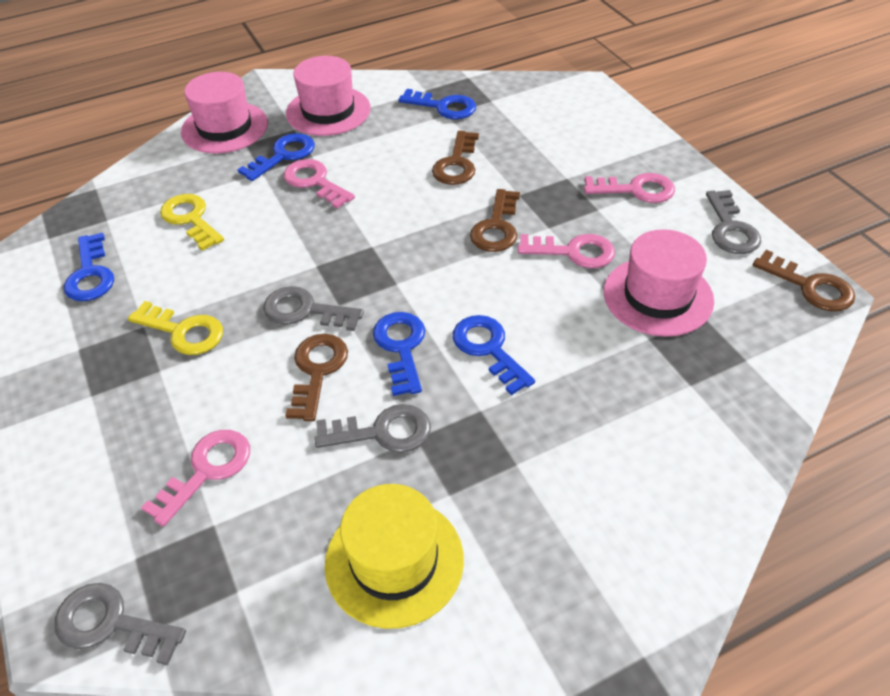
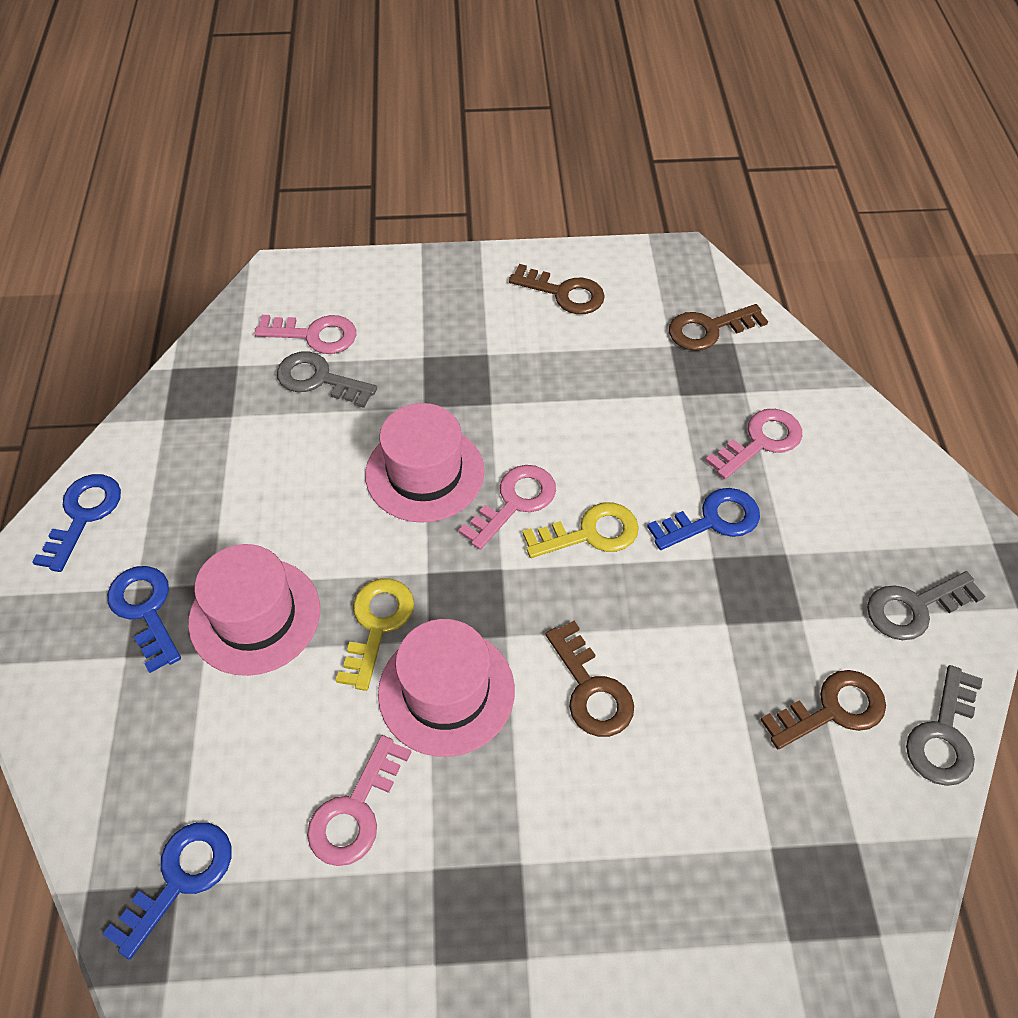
blue key: [64,233,114,301] [237,133,315,181] [373,312,425,396] [398,89,476,119] [453,315,535,395] = 5 -> [32,474,121,572] [102,822,232,959] [107,566,181,673] [647,488,760,550] = 4
grey key: [55,583,186,665] [263,286,364,331] [314,404,431,453] [706,190,761,254] = 4 -> [277,351,377,408] [867,571,986,640] [906,665,983,786] = 3
yellow hat: [325,484,464,629] = 1 -> none = 0

